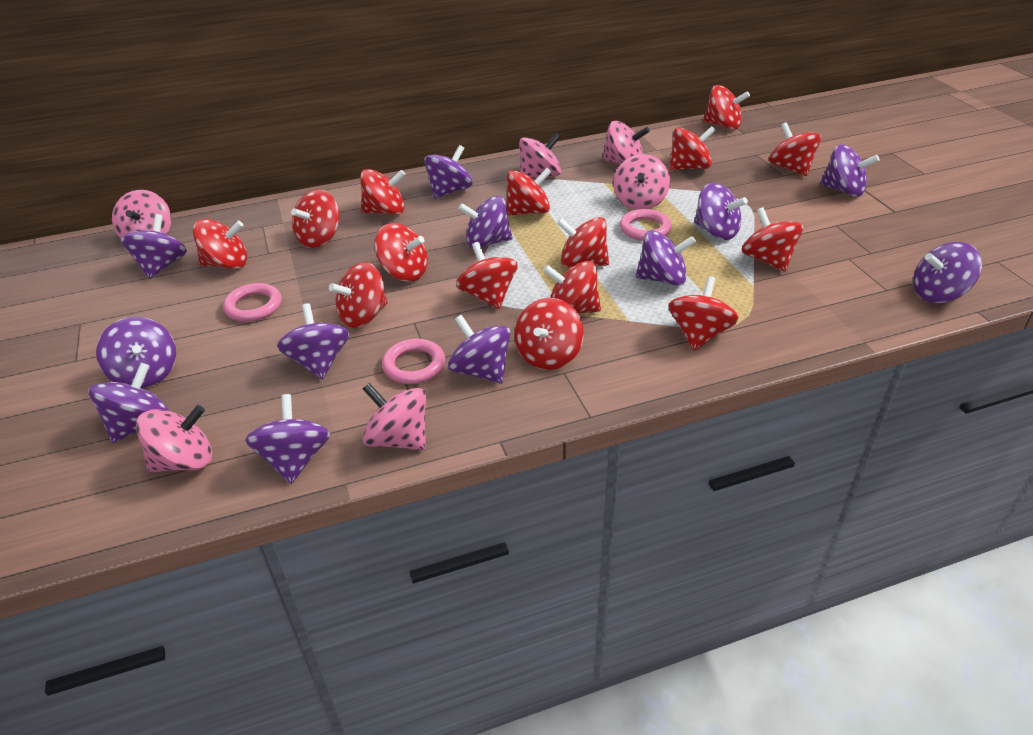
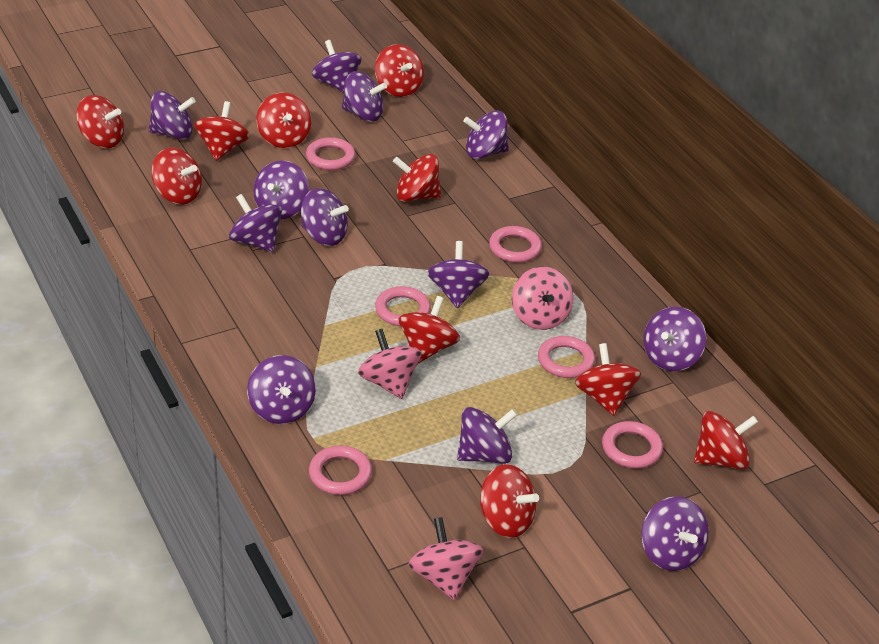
pink ring: [223,283,282,322] [382,339,445,384] [620,209,672,241] = 3 -> [306,137,355,170] [309,445,372,495] [375,286,431,326] [489,226,542,263] [538,336,595,378] [602,421,663,468] = 6
pink spinning top: [112,190,171,239] [136,405,212,473] [363,383,426,451] [519,133,561,179] [602,121,650,164] [613,154,670,210] = 6 -> [358,329,421,399] [408,517,483,600] [512,267,573,330] = 3
red spinning top: [193,219,247,269] [291,190,340,248] [329,262,388,328] [360,169,405,215] [375,223,428,282] [456,242,518,309] [506,168,551,216] [514,298,584,370] [543,261,601,314] [557,217,609,267] [668,276,739,351] [669,126,716,170] [703,85,750,130] [742,207,803,272] [769,122,821,176] = 15 -> [76,95,124,148] [151,148,202,204] [194,101,250,161] [256,93,311,148] [375,44,424,97] [393,154,441,202] [399,296,460,363] [480,464,539,538] [575,343,641,416] [694,411,758,470] = 10

